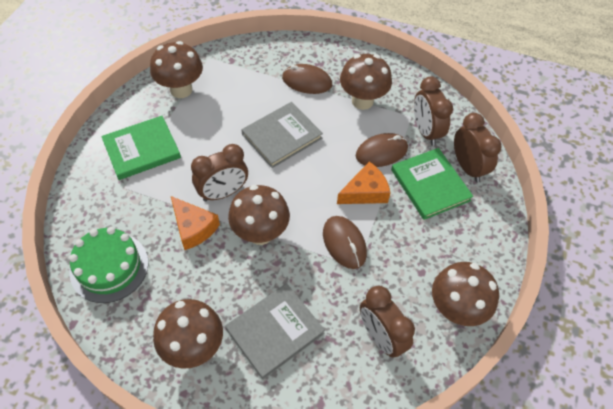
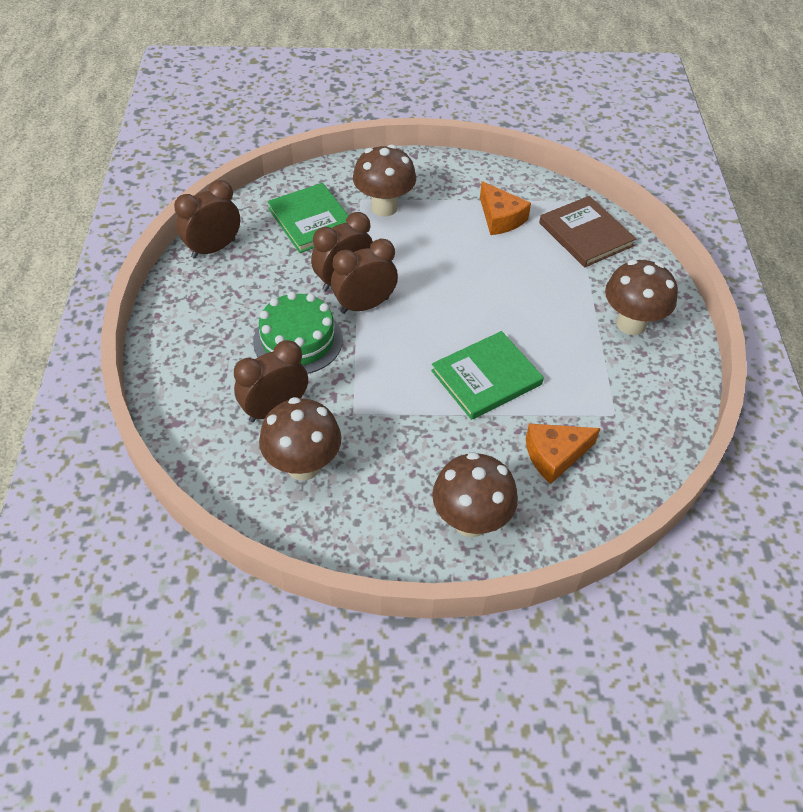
brown book: none = 0 -> [539,196,636,267] = 1
brown mouse: [282,64,332,94] [323,216,367,269] [356,133,408,167] = 3 -> none = 0
brown mushroom: [150,41,203,98] [153,299,223,369] [228,185,290,245] [340,54,392,110] [432,262,499,326] = 5 -> [259,397,341,481] [353,145,416,216] [432,452,518,537] [605,260,678,335] = 4
grey book: [225,283,325,380] [242,102,323,168] = 2 -> none = 0

